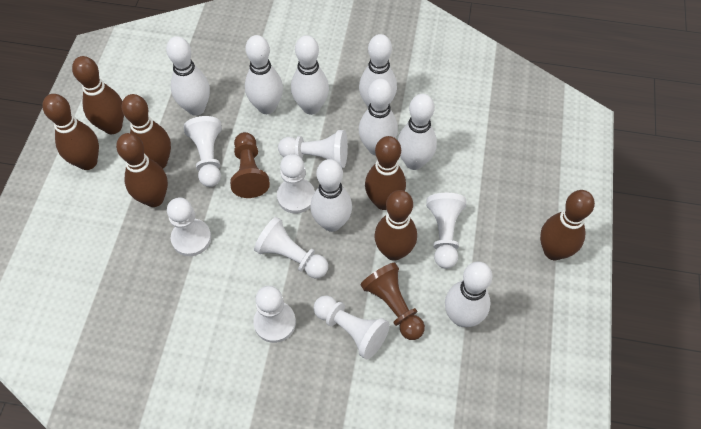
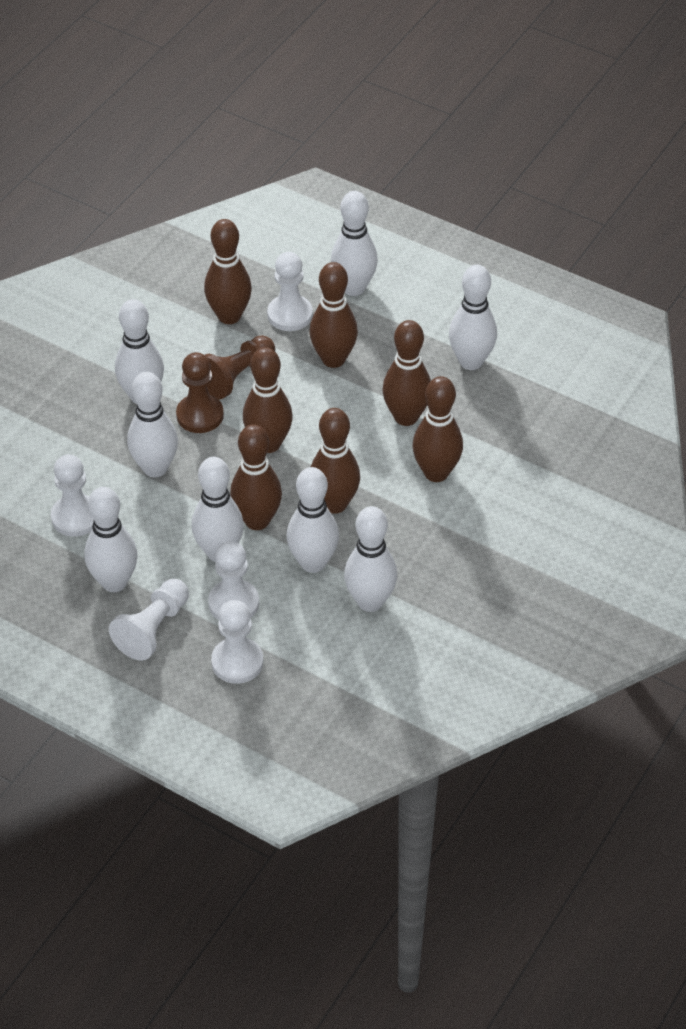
white pawn: [167,198,211,256] [184,116,222,187] [253,286,296,343] [254,217,328,278] [277,154,315,214] [278,130,348,168] [313,295,390,359] [426,193,466,269] = 8 -> [51,455,94,537] [109,579,189,661] [208,541,259,620] [211,600,263,684] [267,252,313,331] = 5

